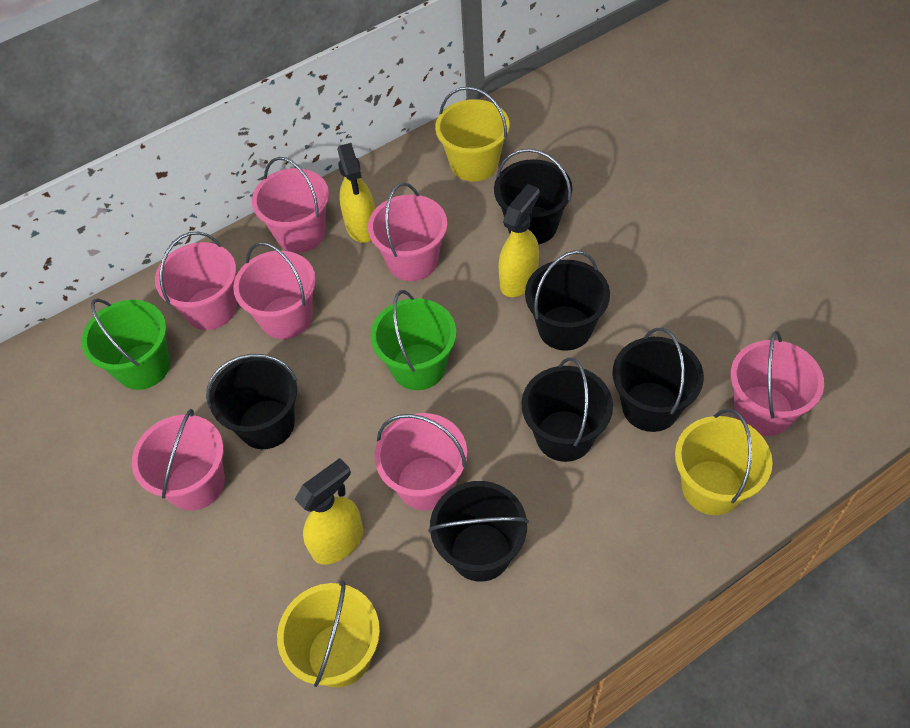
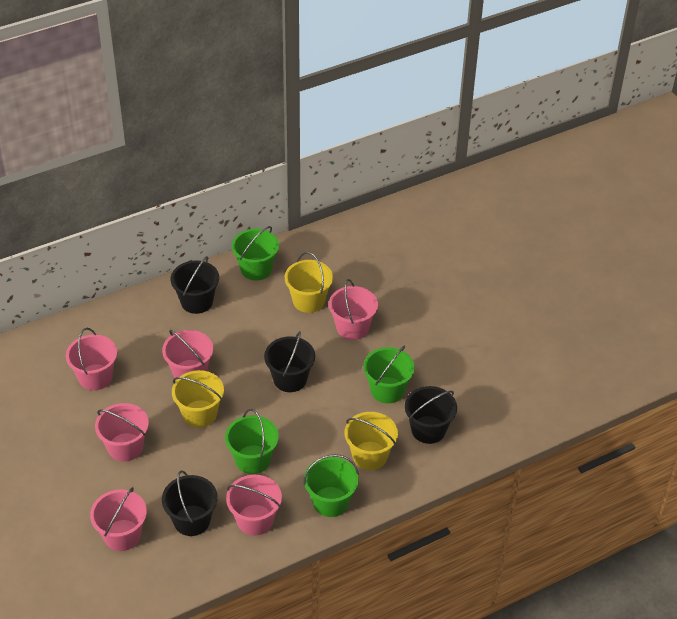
black bucket: [206,354,298,449] [428,481,529,582] [494,149,572,244] [521,357,613,462] [525,250,610,351] [613,328,704,432] = 6 -> [162,470,218,536] [171,256,219,314] [264,331,315,392] [405,386,457,444] = 4
green bucket: [82,299,170,390] [370,290,456,390] = 2 -> [225,409,279,474] [232,226,279,281] [303,454,359,517] [363,345,415,403] = 4
pink bucket: [132,409,225,511] [155,232,237,330] [233,242,316,339] [252,157,329,253] [368,182,447,281] [374,413,467,510] [730,331,824,436] = 7 -> [66,328,117,390] [90,487,147,551] [95,403,149,462] [162,330,213,378] [226,475,282,536] [329,279,378,340] = 6
yellow spray bottle: [295,458,363,565] [337,143,375,243] [498,184,540,297] = 3 -> none = 0

